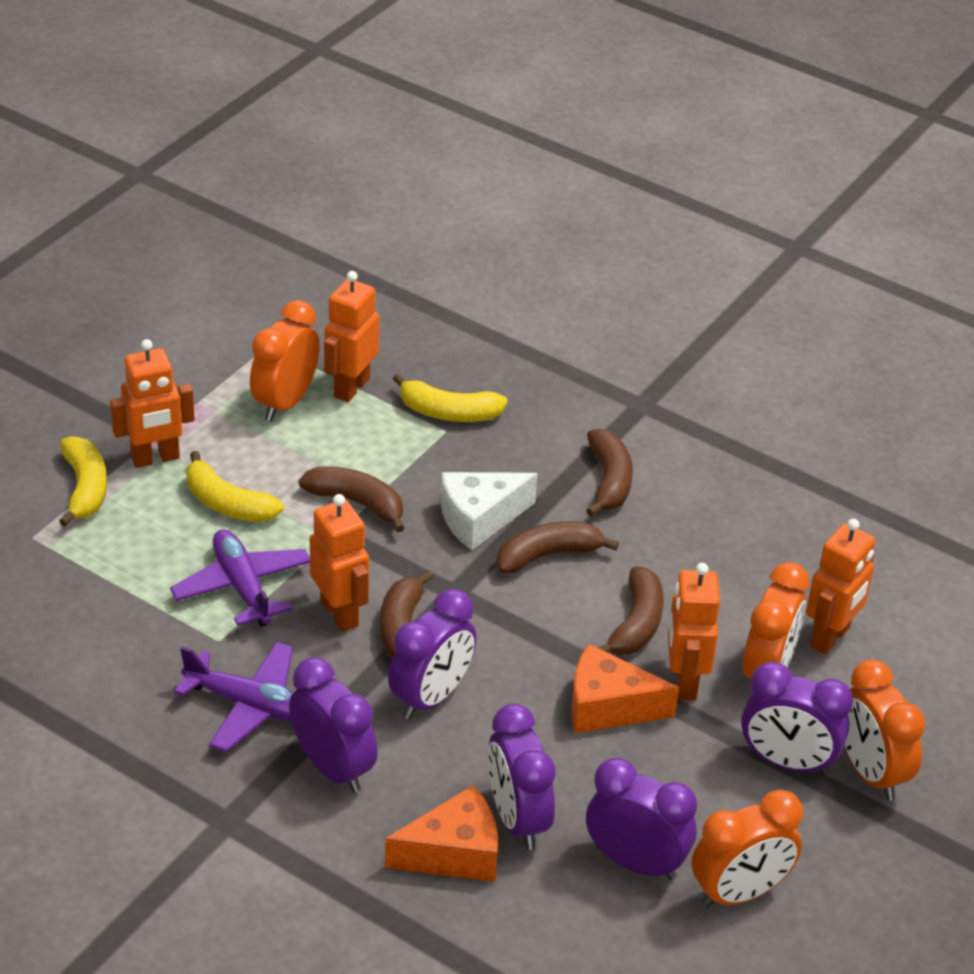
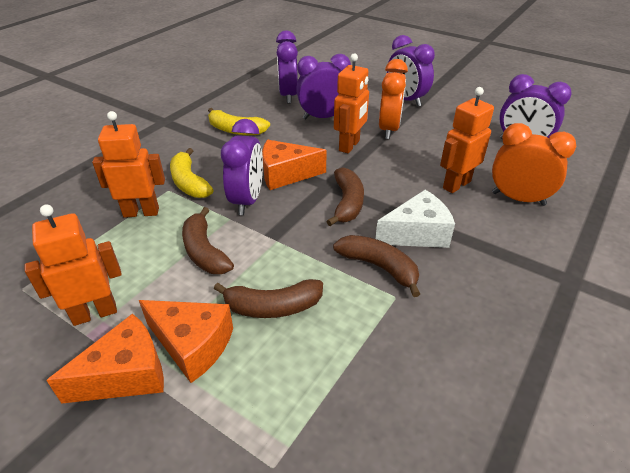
brown banana: [299,466,404,533] [380,570,433,659] [497,522,619,574] [586,429,633,517] [597,566,664,655] = 5 -> [182,207,234,274] [214,279,323,318] [326,167,364,226] [333,235,420,297] = 4
orange cheese: [385,785,498,882] [571,644,679,733] = 2 -> [46,313,164,403] [139,300,233,383] [262,140,327,190] = 3
orange clock: [250,300,320,421] [692,789,803,908] [743,562,809,679] [845,659,925,801] = 4 -> [379,59,408,139] [492,123,576,206] = 2
orange robot: [110,339,195,468] [310,494,369,632] [324,271,379,402] [668,563,720,700] [806,519,875,654] = 5 -> [25,205,122,326] [92,111,165,218] [334,53,369,154] [440,87,494,193] = 4
purple plane: [170,529,310,627] [174,642,294,752] = 2 -> none = 0
yellow banana: [59,436,107,527] [186,451,284,522] [393,374,508,422] = 3 -> [170,148,214,198] [208,108,270,135] = 2

